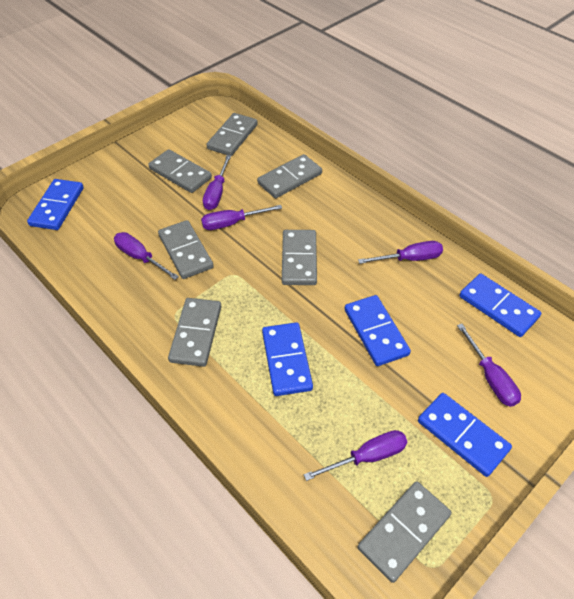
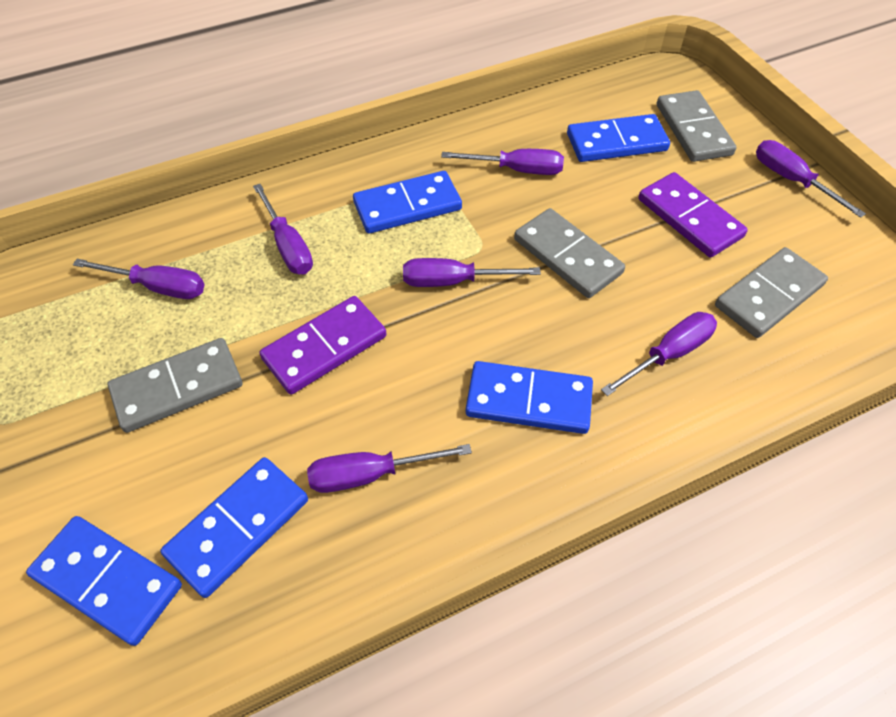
grey domino: [148,149,212,193] [158,220,214,279] [168,298,221,367] [206,113,258,156] [257,154,322,198] [282,230,317,285] [357,481,452,583] = 7 -> [108,338,242,433] [514,208,625,298] [657,90,737,162] [715,247,828,338] = 4
purple domino: none = 0 -> [259,296,387,395] [638,172,748,257] = 2
purple screwdriver: [114,232,179,280] [201,205,282,230] [203,155,231,210] [304,430,407,481] [358,241,443,264] [457,324,521,407] = 6 -> [73,259,205,299] [253,184,313,274] [307,444,472,493] [403,258,541,287] [441,149,564,175] [601,312,717,396] [756,140,866,218] = 7

